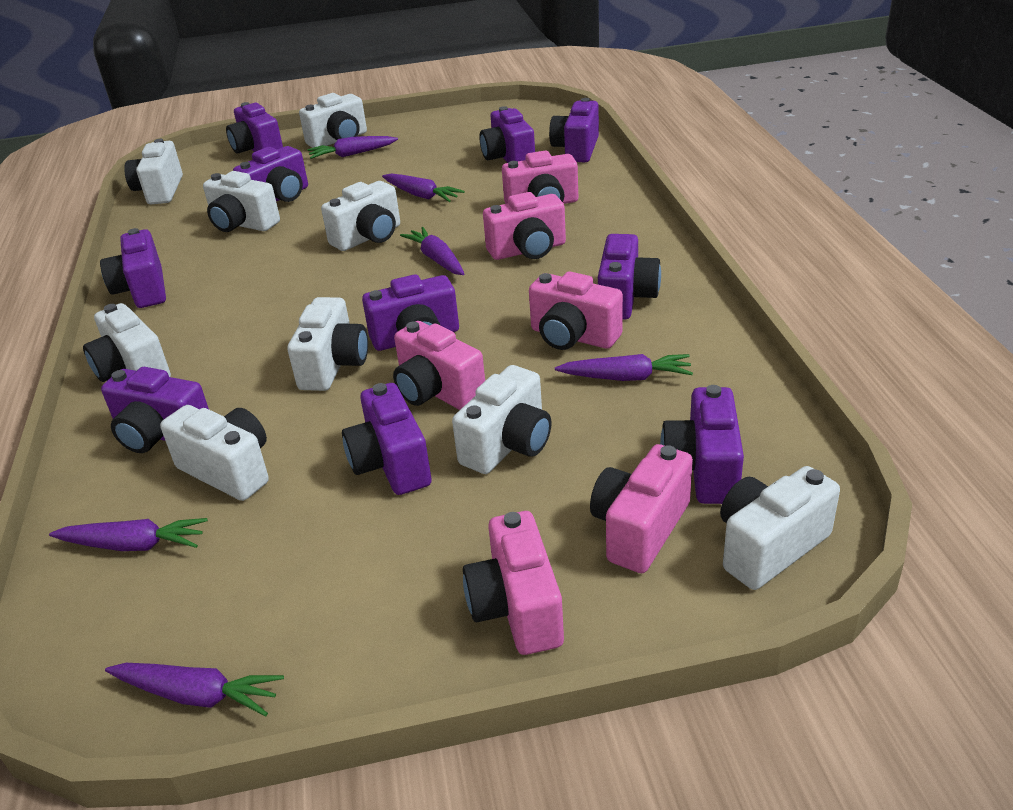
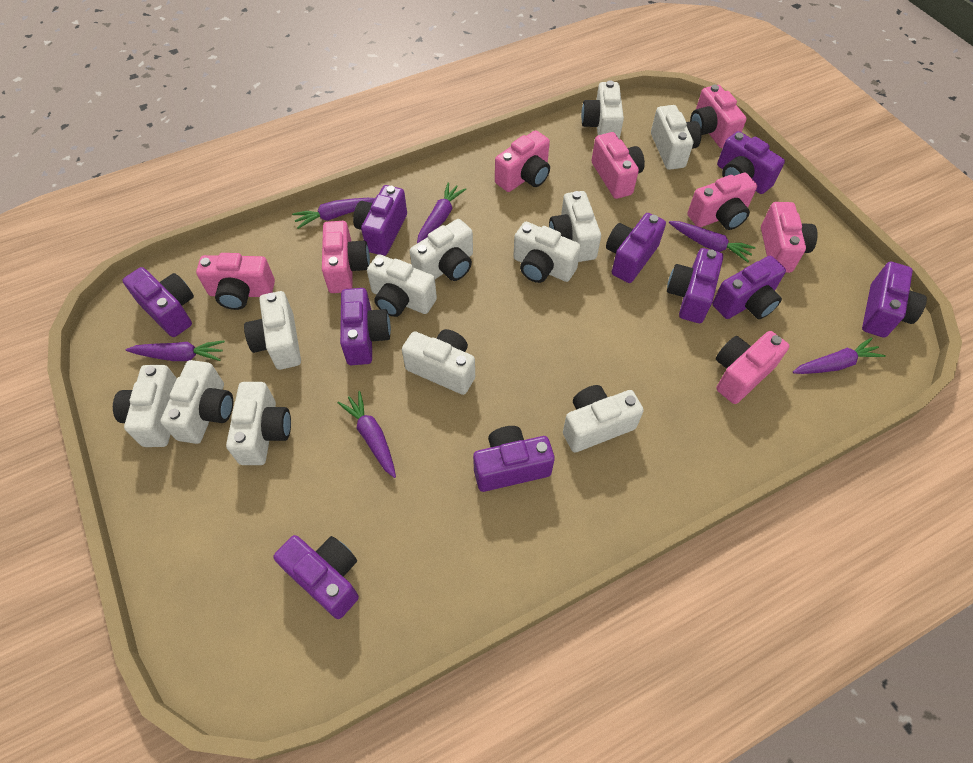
pink camera: [393,321,485,410] [463,511,564,655] [483,192,566,260] [502,151,578,204] [529,272,623,350] [590,444,693,573] = 6 -> [196,253,275,310] [322,221,370,293] [495,130,550,192] [591,132,645,199] [687,173,757,230] [690,85,747,148] [716,331,789,404] [761,202,818,273] = 8
white camera: [83,303,171,382] [124,139,183,204] [160,405,269,501] [203,171,280,232] [287,297,368,391] [299,93,367,148] [321,181,400,251] [452,365,552,474] [720,466,840,590] = 9 -> [113,365,177,447] [160,360,233,444] [226,382,291,465] [244,291,301,370] [367,254,437,317] [402,329,475,395] [410,219,473,281] [513,222,581,283] [549,191,601,262] [563,385,644,453] [581,81,624,140] [651,105,701,170] = 12

